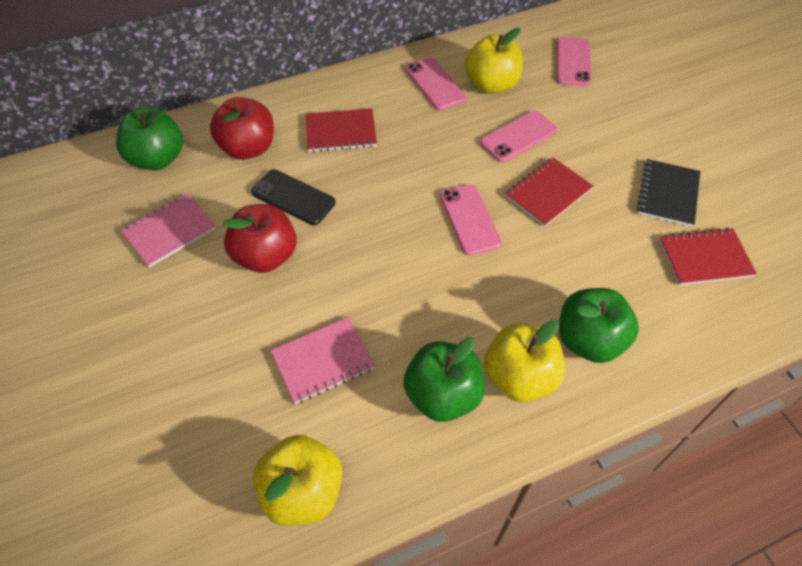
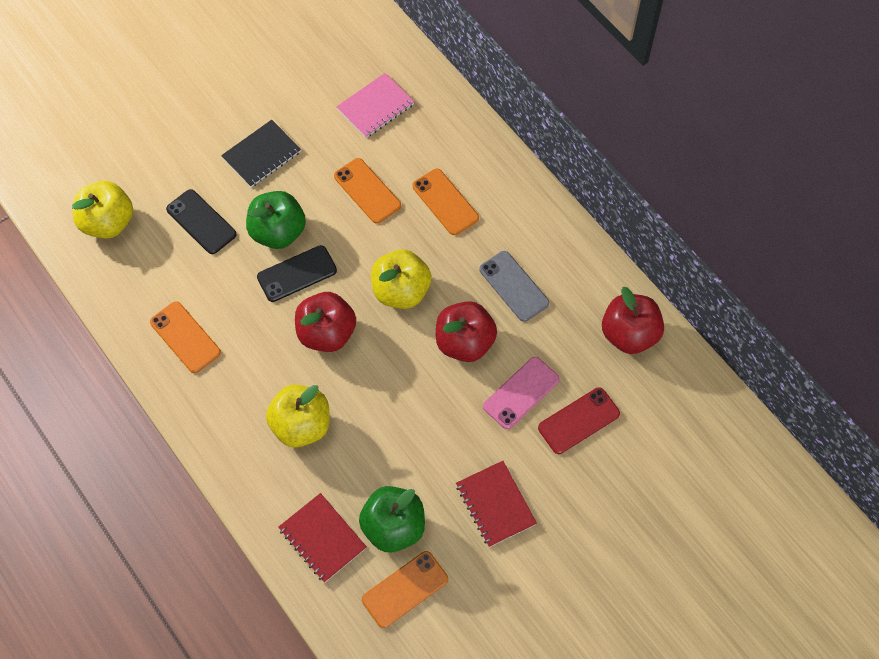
black phone: [251,169,336,225] = 1 -> [166,189,237,254] [257,245,337,302] = 2
green apple: [116,107,183,170] [403,337,485,422] [559,288,639,363] = 3 -> [246,191,306,249] [359,486,425,552] = 2
grey phone: none = 0 -> [479,251,549,322] = 1
orange phone: none = 0 -> [150,301,221,373] [334,158,401,224] [362,551,448,628] [412,169,479,235] = 4
pink notebook: [121,193,216,268] [271,317,375,404] = 2 -> [337,73,415,138] = 1
pink phone: [405,57,466,111] [440,184,502,255] [480,111,557,162] [557,37,592,87] = 4 -> [483,357,560,429] = 1
red apple: [210,97,274,160] [222,204,297,273] = 2 -> [295,292,356,352] [436,301,497,362] [602,287,664,354] = 3
red notebook: [306,108,377,152] [505,157,593,227] [660,228,757,285] = 3 -> [278,493,367,583] [456,461,537,547] = 2
red phone: none = 0 -> [538,387,620,454] = 1

